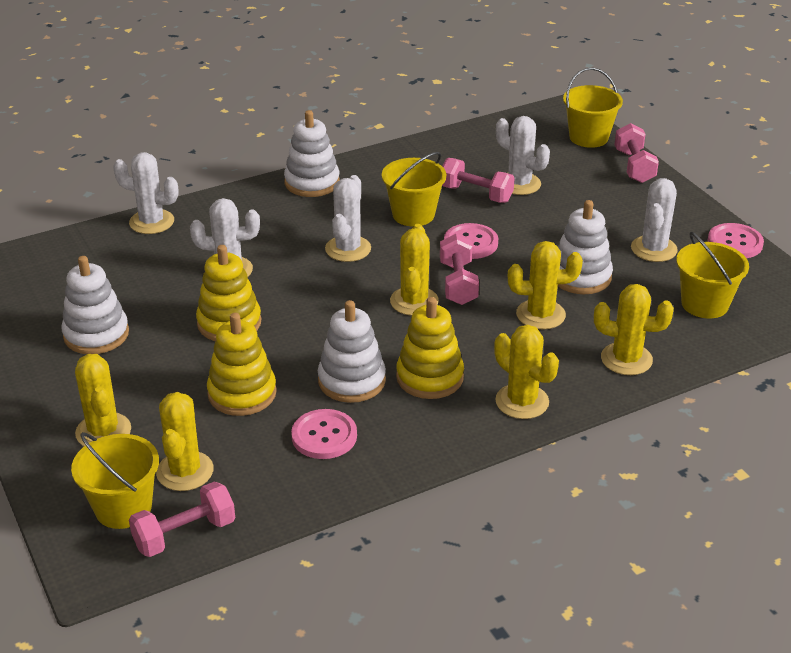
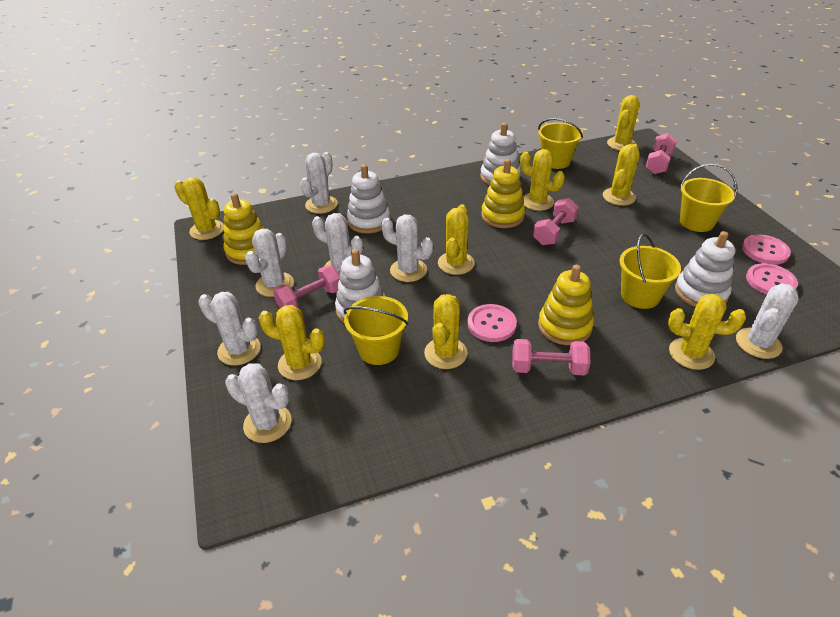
white cactus: [113,152,178,234] [190,198,260,277] [325,175,371,262] [496,116,550,195] [631,178,678,262] = 5 -> [199,292,260,366] [225,363,292,443] [245,229,294,297] [300,152,338,214] [312,213,363,275] [381,215,433,282] [736,283,799,359] = 7
yellow cactus: [75,354,131,446] [156,392,214,491] [390,224,439,316] [494,325,559,419] [508,241,583,329] [594,284,674,375] = 6 -> [174,177,224,240] [259,305,325,380] [424,294,468,369] [438,204,475,275] [520,149,565,211] [603,144,640,206] [607,95,640,151] [668,294,746,370] = 8

